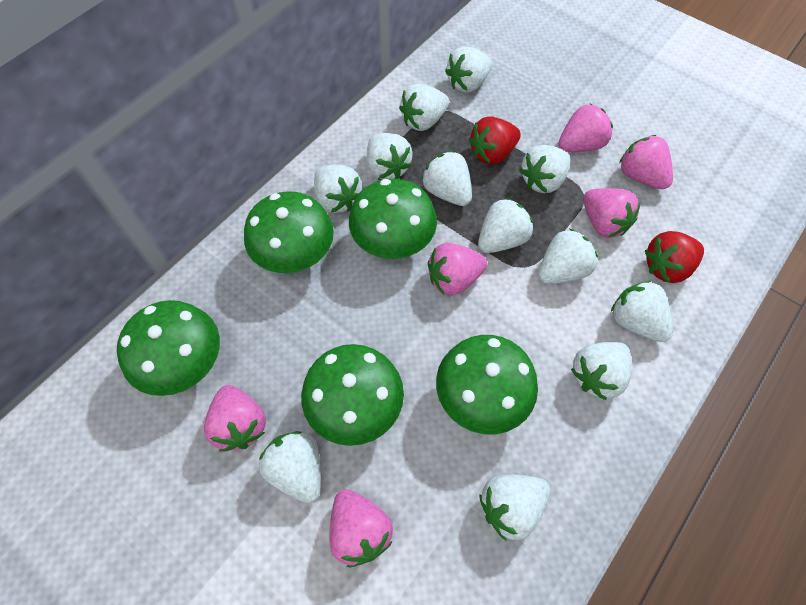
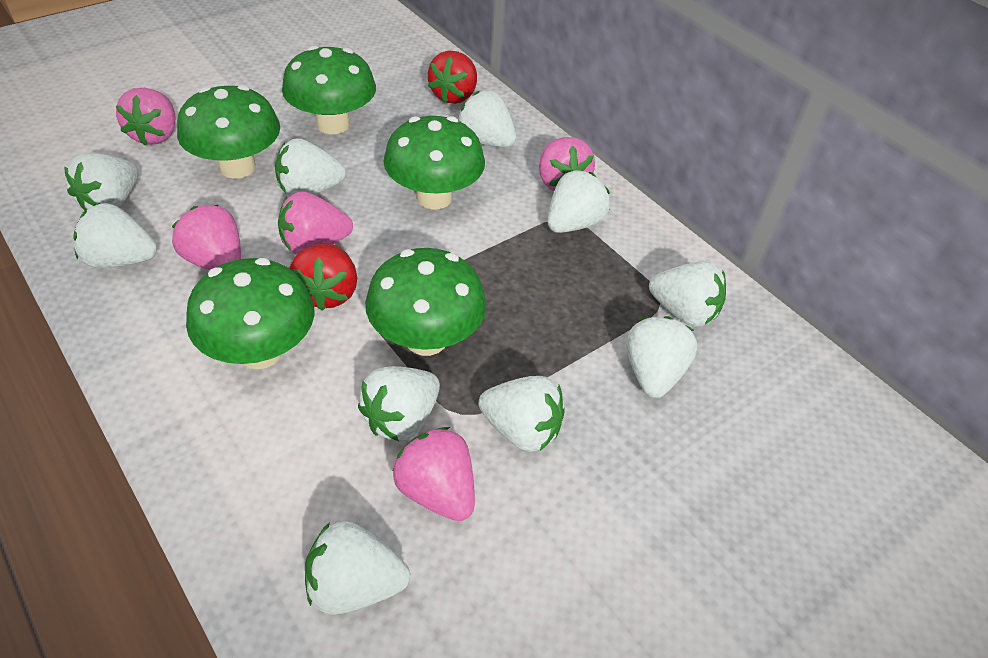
pink strawberry: [204,385,266,452] [329,489,393,567] [428,243,487,295] [558,104,613,152] [583,188,641,237] [620,135,673,189] = 6 -> [116,88,175,145] [172,205,241,270] [278,191,353,255] [393,427,475,521] [539,137,595,191] = 5
white strawberry: [259,431,321,503] [314,165,362,213] [367,133,412,180] [399,83,449,131] [422,151,472,206] [445,46,492,93] [478,198,533,253] [479,474,550,541] [520,145,570,193] [538,228,598,284] [571,342,632,401] [611,280,673,342] = 12 -> [64,153,138,211] [73,203,157,268] [275,138,346,197] [305,521,410,615] [358,366,440,441] [458,91,516,147] [478,376,565,452] [548,170,610,233] [626,316,698,398] [649,261,726,327] = 10

